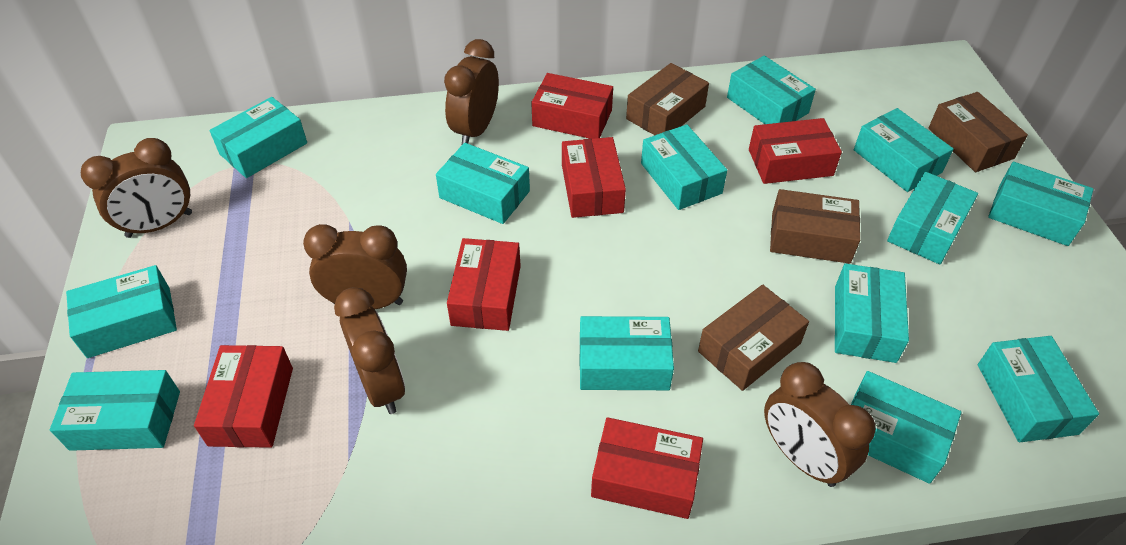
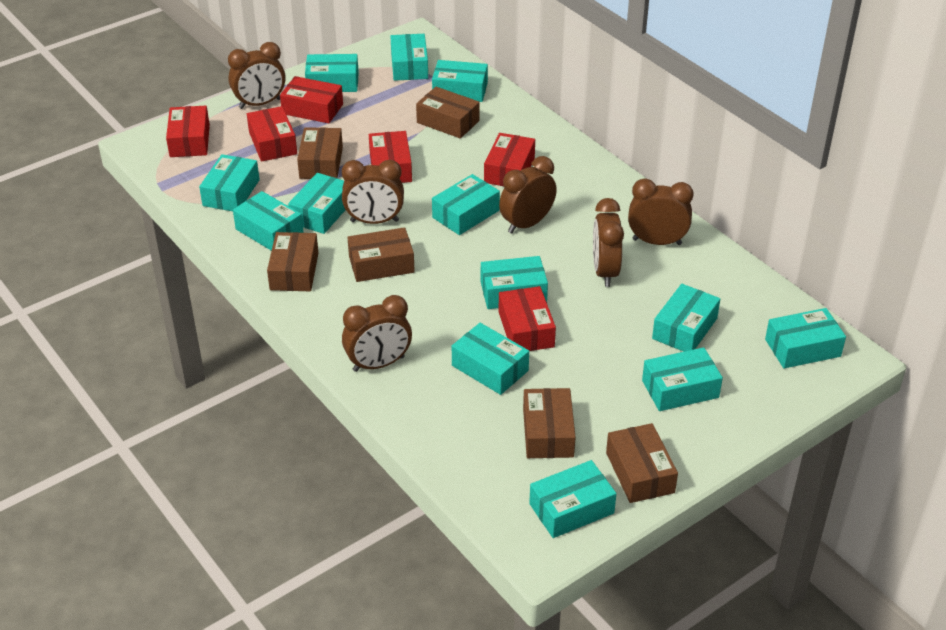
brown box: [626,63,709,135] [698,285,809,391] [770,189,860,264] [929,92,1028,172] = 4 -> [267,232,318,291] [297,127,343,179] [347,227,415,282] [416,87,480,138] [523,388,576,458] [606,423,678,503] = 6
brown clock: [81,138,192,238] [303,224,407,309] [334,287,405,414] [444,39,499,145] [764,362,876,487] = 5 -> [228,42,285,109] [342,160,404,224] [342,295,412,372] [499,156,557,234] [593,198,624,287] [628,178,694,245] = 6

